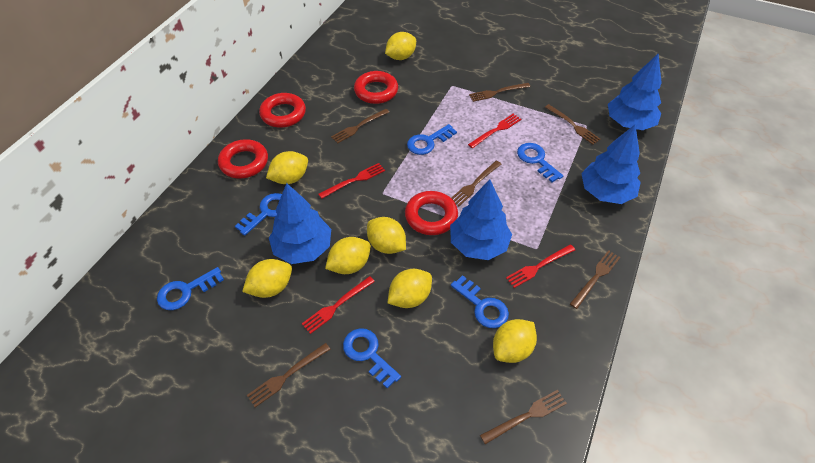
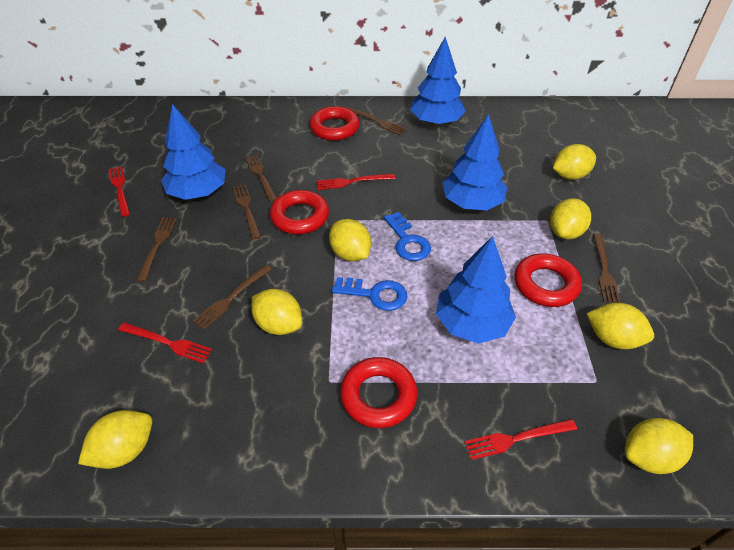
blue key: [157,267,224,310] [235,193,282,236] [343,328,401,388] [407,124,457,155] [451,275,509,328] [517,143,563,182] = 6 -> [332,277,407,311] [384,212,431,261] = 2
brown fork: [247,343,330,407] [331,109,389,143] [451,160,501,206] [469,83,530,102] [480,390,567,444] [545,104,601,145] [570,250,620,309] = 7 -> [137,217,177,282] [193,265,271,330] [233,184,261,240] [244,154,277,202] [346,106,407,135] [593,233,620,303] = 6

